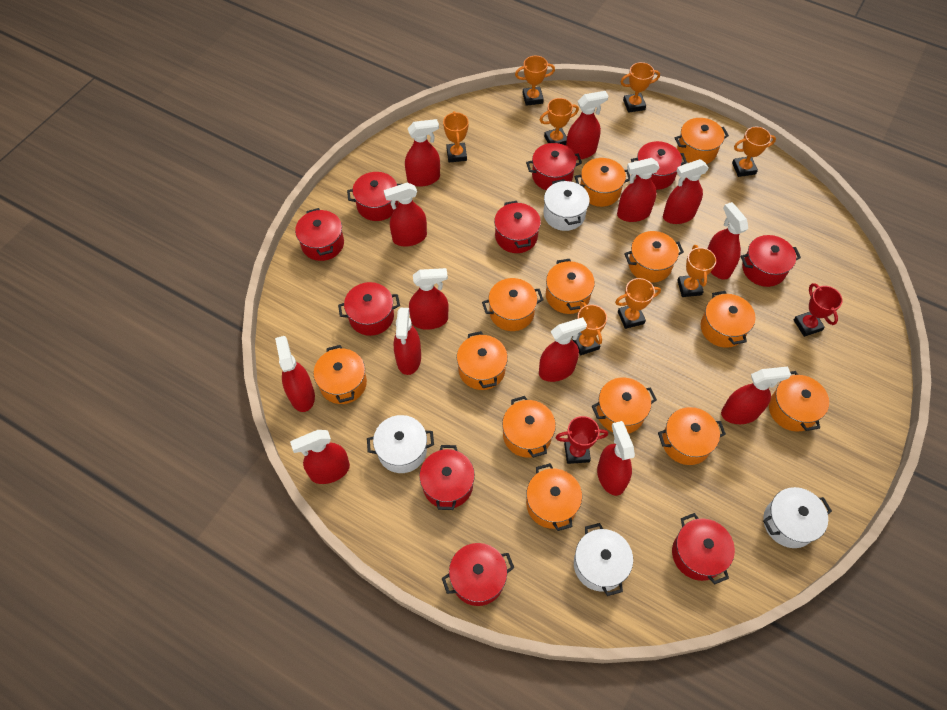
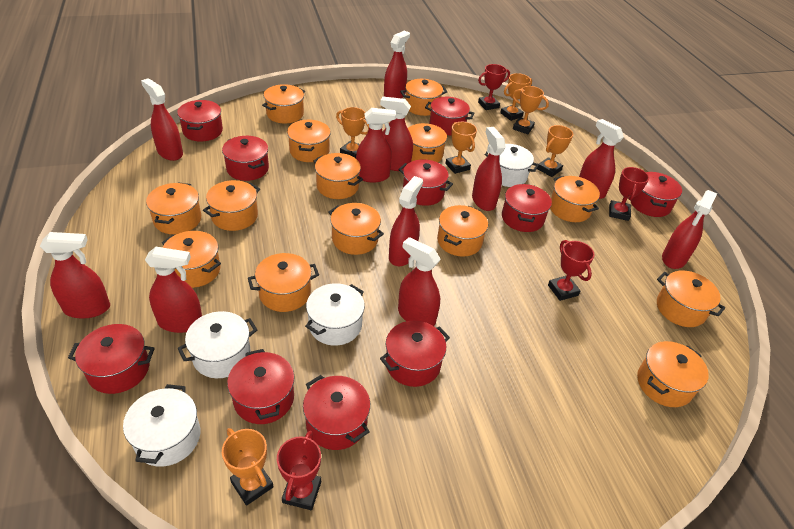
orange pot: [313,345,367,404] [457,331,508,390] [482,278,544,331] [502,396,556,458] [526,463,582,531] [546,259,595,314] [575,158,630,207] [592,377,657,434] [624,231,684,283] [658,407,726,465] [675,118,729,164] [701,291,756,348] [769,371,829,431] = 13 -> [146,182,201,234] [162,231,221,288] [203,180,260,231] [248,253,319,312] [262,84,305,124] [287,120,331,162] [313,153,363,199] [328,203,384,255] [400,79,447,116] [408,123,447,162] [437,205,488,257] [550,176,600,222] [637,341,709,407] [657,270,725,327] = 14
orange trophy: [443,111,469,162] [515,56,555,106] [540,98,579,145] [572,302,607,355] [615,278,661,329] [620,62,660,113] [677,245,716,297] [732,127,776,177] = 8 -> [222,428,273,506] [336,107,369,158] [445,122,477,174] [500,73,532,121] [512,86,549,134] [537,125,573,177] = 6
red spray bottle: [275,336,315,412] [290,430,350,484] [384,182,427,247] [394,308,421,375] [405,119,440,187] [409,268,449,330] [539,317,587,382] [566,91,608,160] [597,421,635,496] [617,158,660,222] [663,159,709,224] [707,202,748,280] [721,366,791,424] = 13 -> [40,232,110,318] [141,78,183,161] [145,247,202,333] [356,108,396,183] [380,97,413,171] [384,31,410,98] [389,176,423,266] [398,237,441,326] [472,127,506,211] [579,119,624,199] [662,190,717,269] = 11
red trophy: [556,416,608,464] [794,283,842,337] = 2 -> [277,431,321,510] [478,64,510,110] [548,240,594,301] [609,167,649,221] = 4

